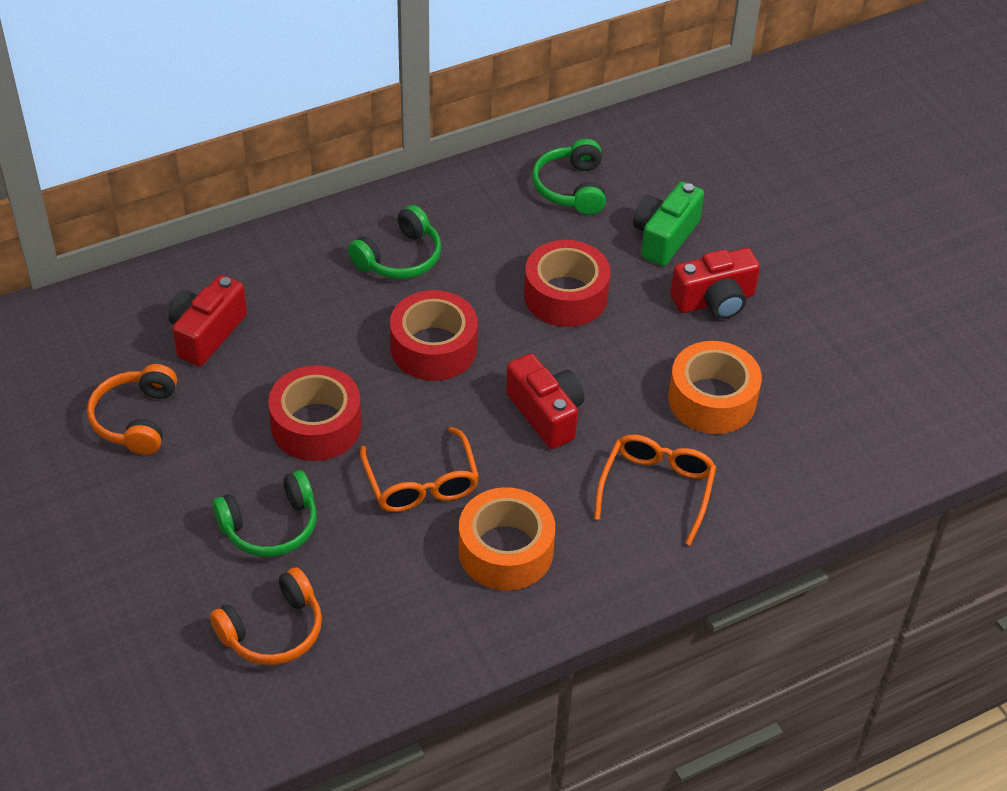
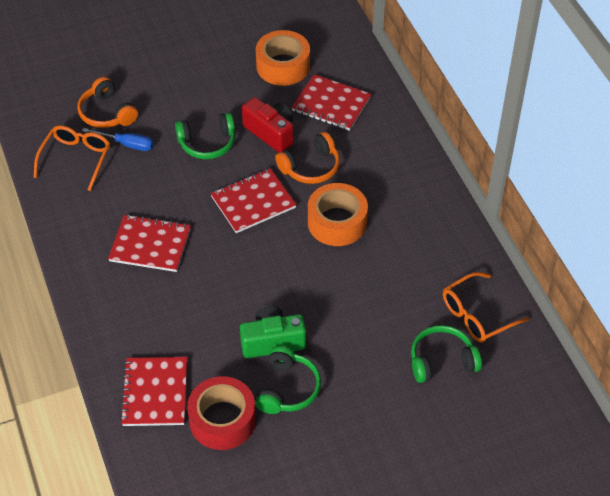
blue screwdriver: none = 0 -> [82,128,154,151] = 1
red camera: [169,275,247,366] [506,353,584,449] [670,248,760,319] = 3 -> [242,97,293,152] = 1
red notebook: none = 0 -> [108,214,191,272] [120,357,187,426] [211,168,297,233] [291,74,371,131] = 4
red tape: [268,365,362,461] [390,290,478,381] [524,240,610,327] = 3 -> [187,376,256,450] = 1

